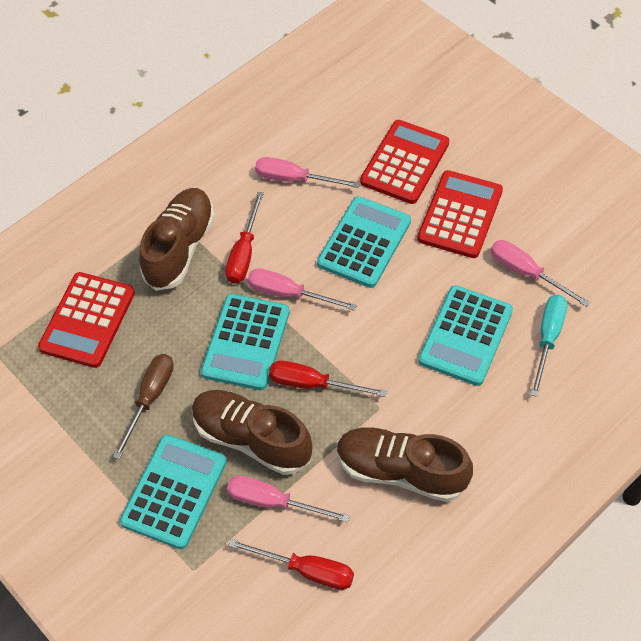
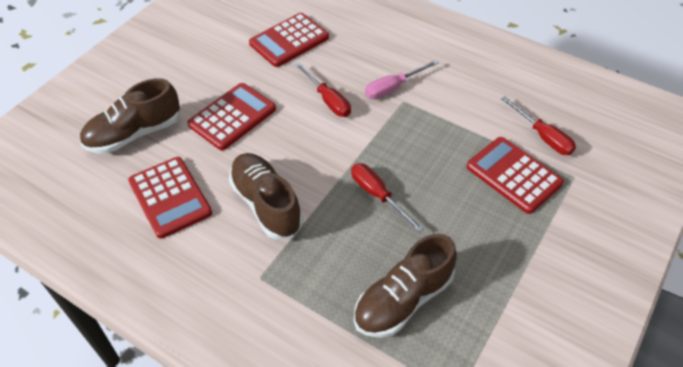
brown screwdriver: [113,354,174,459] = 1 -> none = 0
pink screwdriver: [227,476,350,523] [247,268,357,311] [255,157,360,188] [490,240,590,307] = 4 -> [365,60,439,99] = 1
red calculator: [38,272,135,368] [360,120,449,204] [417,170,503,258] = 3 -> [128,157,212,239] [188,83,276,150] [249,13,329,67] [467,137,564,214] = 4
turquoise calculator: [120,435,227,549] [201,294,290,390] [317,196,411,288] [418,285,513,386] = 4 -> none = 0
turquoise screwdriver: [531,295,567,397] = 1 -> none = 0

